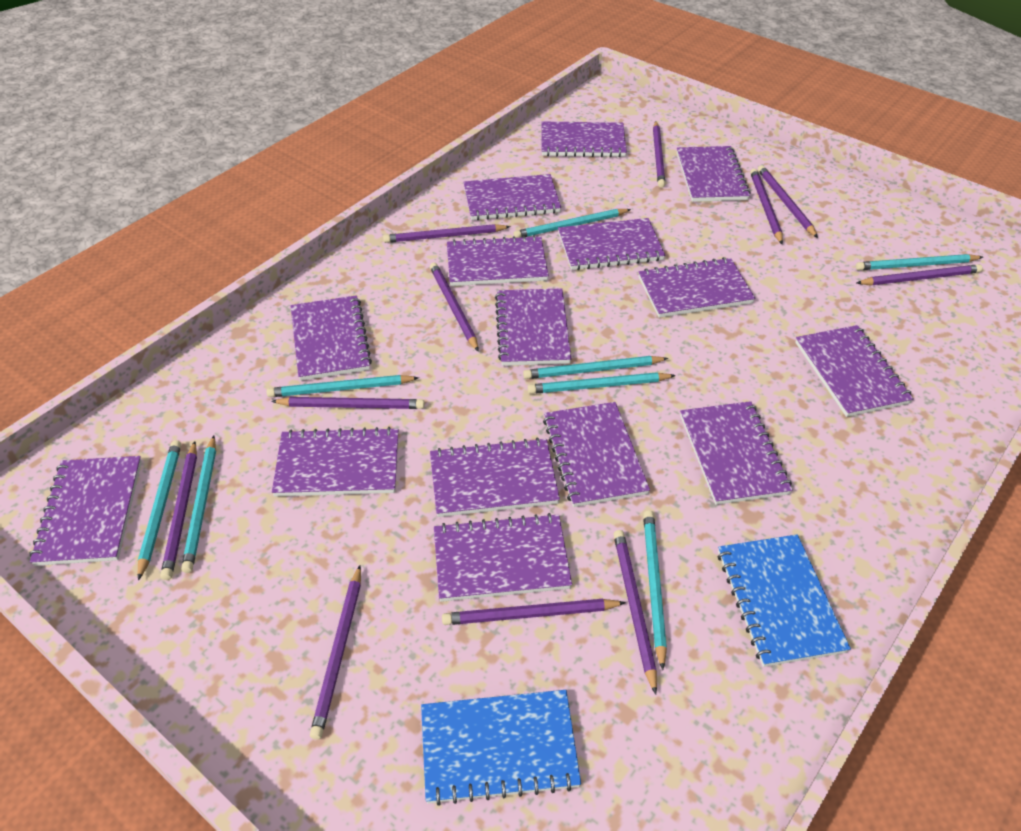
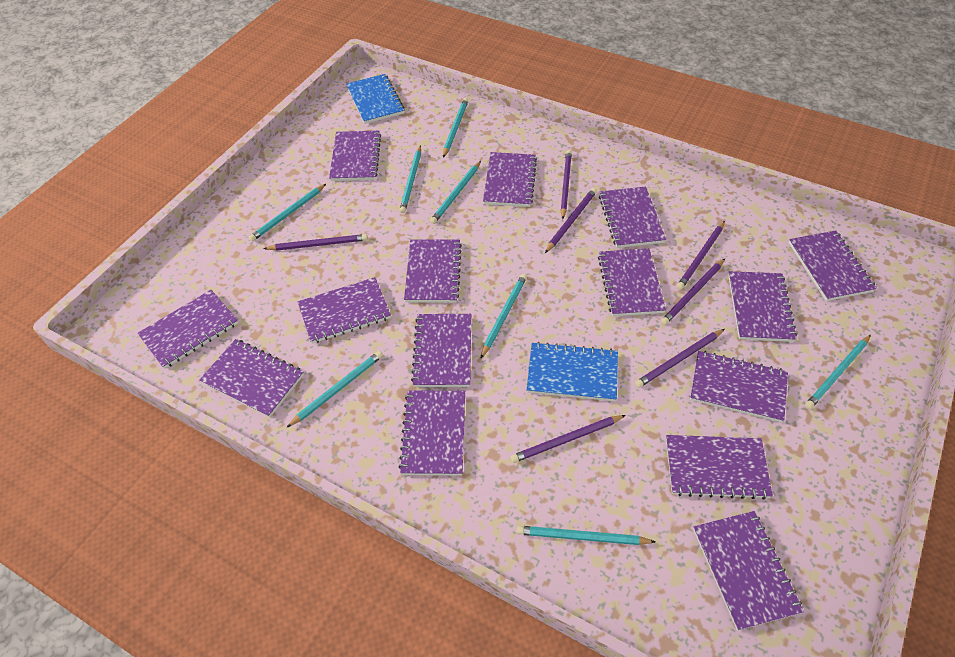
purple pencil: [161,441,197,580] [271,397,425,409] [310,565,361,740] [383,224,511,243] [430,262,479,352] [442,599,626,625] [613,530,657,695] [653,121,665,188] [750,169,783,244] [758,165,818,238] [857,264,983,285] = 11 -> [263,234,368,251] [511,415,626,463] [545,188,597,253] [560,150,572,219] [635,329,725,388] [661,259,725,325] [677,221,725,290] = 7

